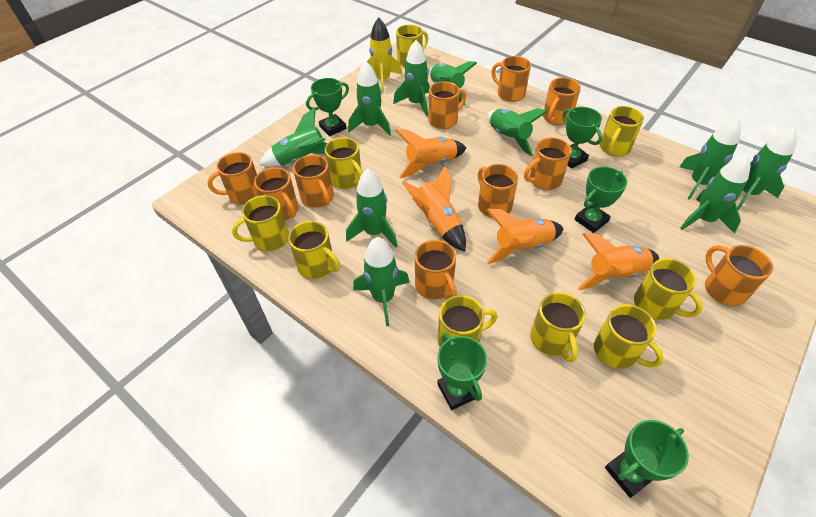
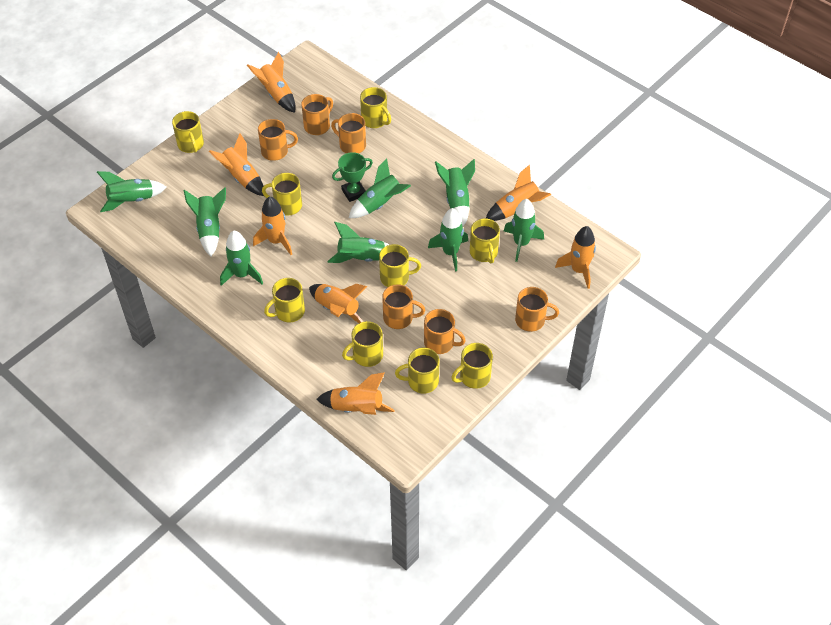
green rocket: [259,108,327,167] [346,168,398,248] [348,61,391,135] [353,237,409,327] [393,40,429,117] [429,61,477,105] [487,108,548,157] [679,117,741,200] [680,154,751,234] [737,127,797,210] = 10 -> [97,171,167,212] [183,187,226,256] [220,231,263,286] [327,222,389,263] [349,158,411,218] [428,208,468,272] [435,159,475,227] [504,199,544,262] = 8
green trophy: [306,78,349,136] [437,333,487,410] [563,107,602,168] [575,167,627,233] [605,420,689,498] = 5 -> [332,152,373,202] = 1
orange mug: [207,152,258,205] [254,167,298,220] [293,155,334,208] [415,240,457,300] [429,81,466,129] [478,164,518,218] [491,56,531,102] [524,137,572,190] [543,78,581,125] [705,245,773,306] = 10 -> [258,119,298,161] [302,94,333,135] [331,113,366,153] [382,284,425,329] [424,309,466,354] [515,287,559,332] = 6
orange rocket: [395,129,466,178] [402,166,466,252] [486,209,564,264] [577,233,659,290] = 4 -> [209,134,264,196] [247,52,296,113] [253,196,292,255] [309,284,367,323] [317,372,395,415] [486,165,551,221] [555,226,596,289] = 7
yellow rocket: [367,17,402,93] = 1 -> none = 0

